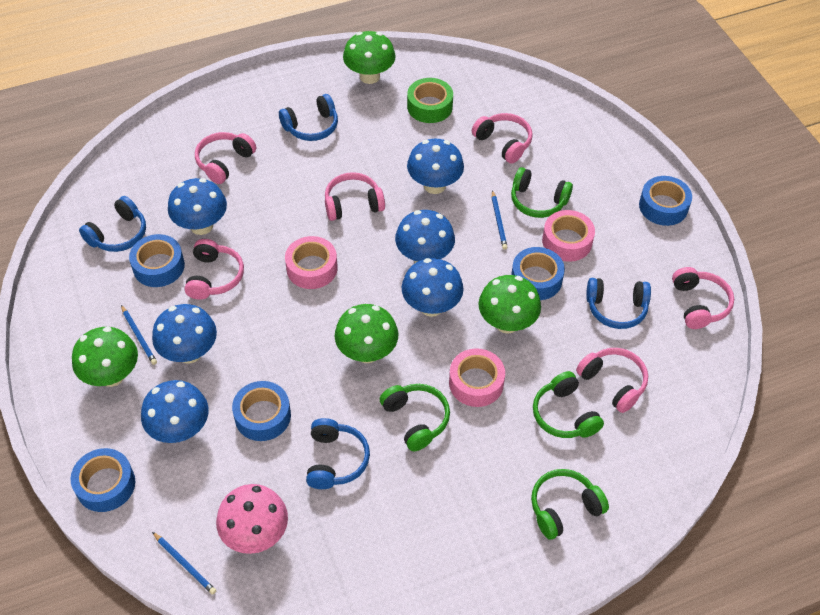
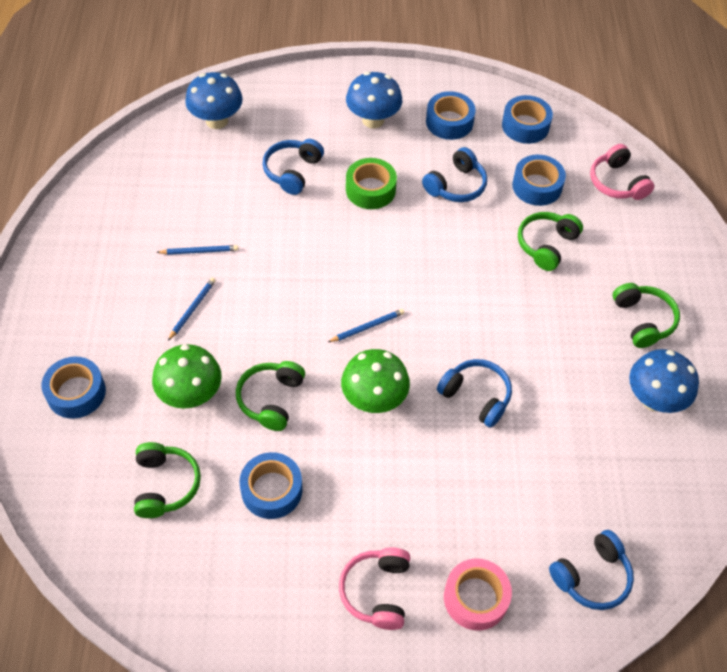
blue mushroom: [141,380,209,443] [152,304,217,363] [168,178,227,235] [395,210,455,263] [402,258,464,317] [407,139,464,194] = 6 -> [185,72,243,129] [346,72,402,128] [629,349,699,413] = 3
green mushroom: [72,327,138,387] [335,304,398,363] [343,31,396,84] [478,275,541,334] = 4 -> [152,344,222,408] [341,349,410,413] = 2
pink headphones: [185,239,244,300] [195,132,256,184] [325,172,385,221] [472,113,533,164] [576,348,648,413] [672,267,734,329] = 6 -> [339,547,410,630] [590,144,654,200] = 2
pink mushroom: [216,484,288,554] = 1 -> none = 0
pink tape: [285,236,338,289] [449,348,505,407] [542,210,595,262] = 3 -> [444,558,512,631] = 1

